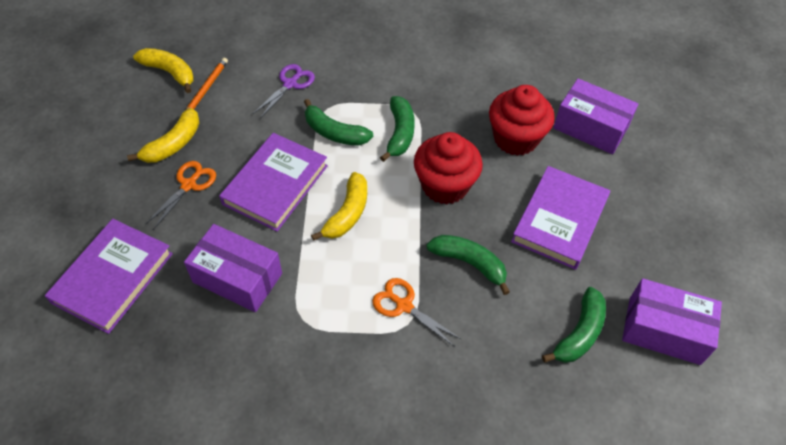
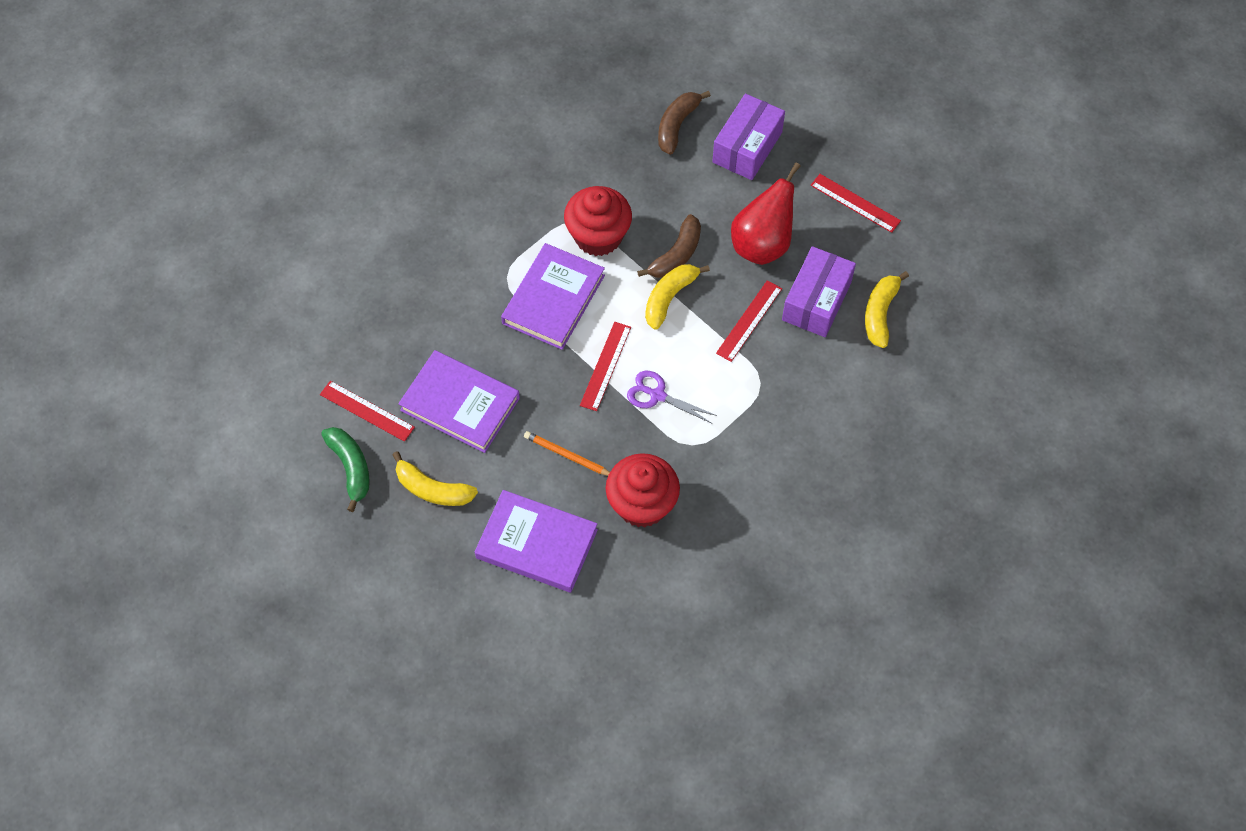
brown banana: none = 0 -> [637,214,701,278] [658,91,711,155] = 2
green banana: [304,99,373,146] [380,96,415,162] [426,235,510,295] [542,287,606,363] = 4 -> [321,427,370,512] = 1
orange scissors: [145,161,216,229] [372,278,461,347] = 2 -> none = 0
purple box: [184,224,282,312] [553,78,638,154] [622,278,722,365] = 3 -> [712,93,785,180] [782,246,856,337] = 2
red pear: none = 0 -> [731,162,801,265] = 1
red ruler: none = 0 -> [320,381,415,442] [580,322,631,411] [716,280,782,362] [811,174,901,233] = 4

